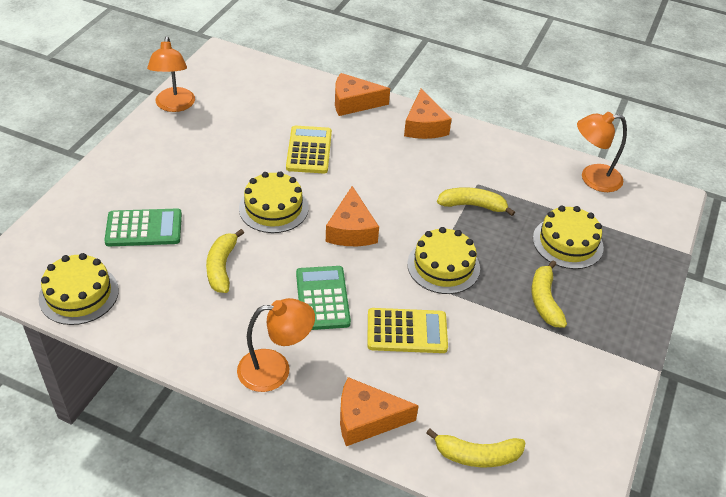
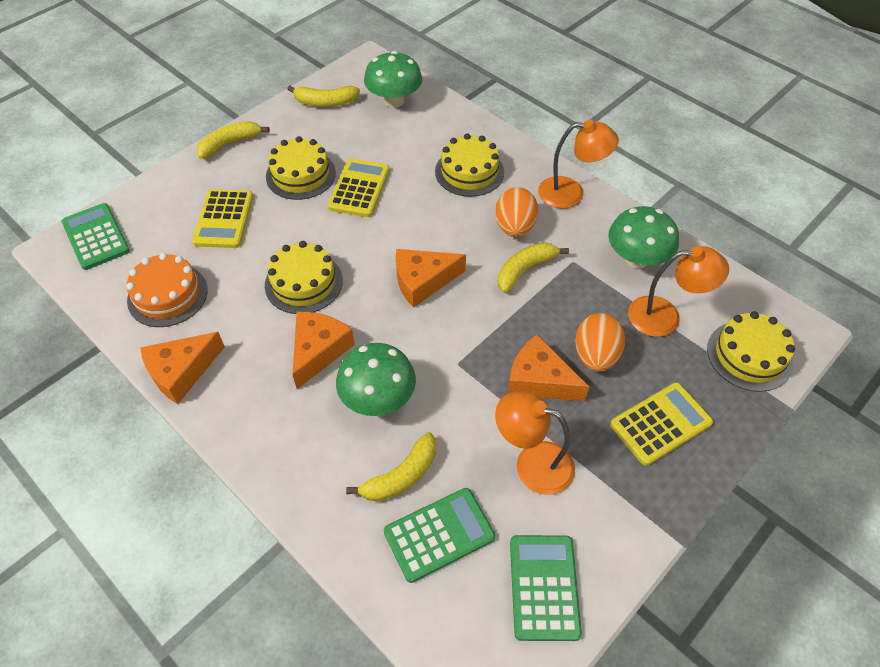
green calculator: [104,208,182,246] [296,266,351,330] = 2 -> [62,203,130,270] [384,488,495,583] [510,535,582,641] = 3
green mushroom: none = 0 -> [336,343,416,416] [364,51,422,107] [608,206,679,268] = 3
orange cake: none = 0 -> [126,253,208,327] = 1
orange egg: none = 0 -> [495,187,538,237] [575,313,625,372] = 2
yellow calculator: [286,126,332,173] [367,308,448,353] = 2 -> [192,189,253,248] [328,159,390,217] [610,382,713,466] = 3

